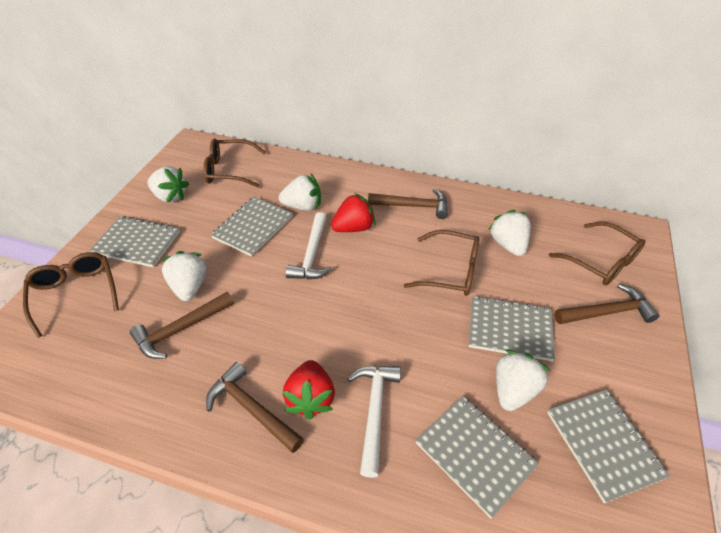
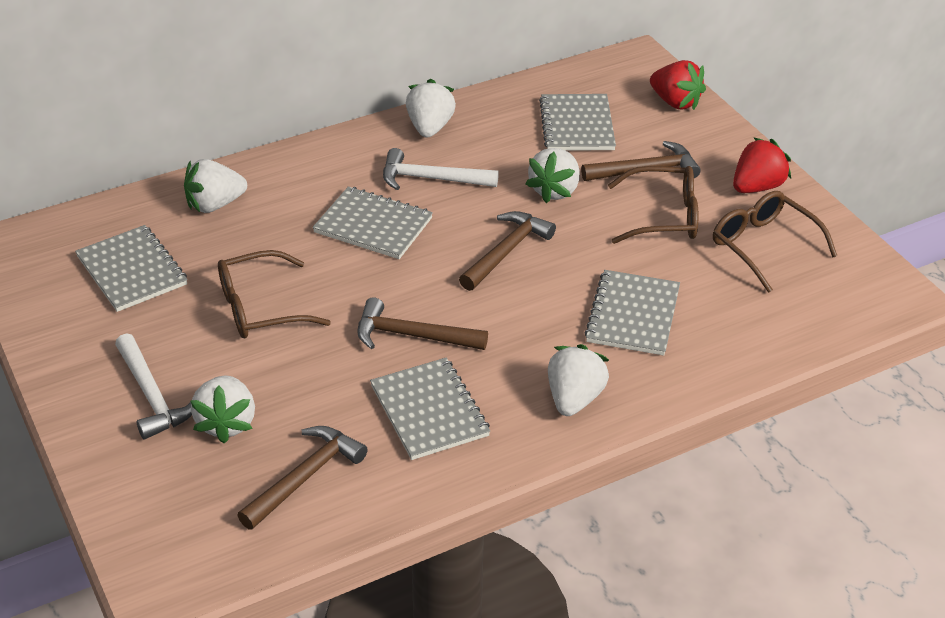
brown glasses: [23,252,119,338] [203,138,266,187] [404,230,480,296] [549,222,645,285] = 4 -> [218,250,331,338] [608,166,698,244] [713,191,838,293] = 3

